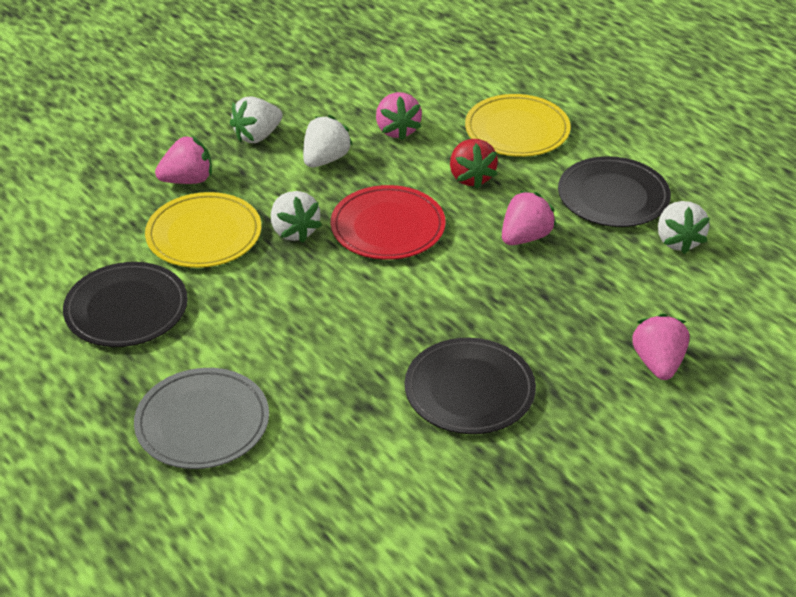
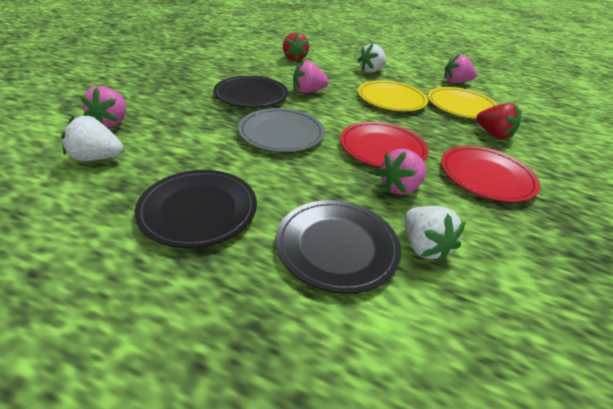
red plate: [331,185,446,260] = 1 -> [340,122,429,168] [441,146,540,202] = 2
red strawberry: [450,139,498,189] = 1 -> [283,32,309,62] [476,103,522,139] = 2
white strawberry: [230,97,283,143] [271,191,322,243] [303,115,353,167] [658,201,710,254] = 4 -> [62,116,123,161] [357,44,387,73] [405,206,466,262] = 3

